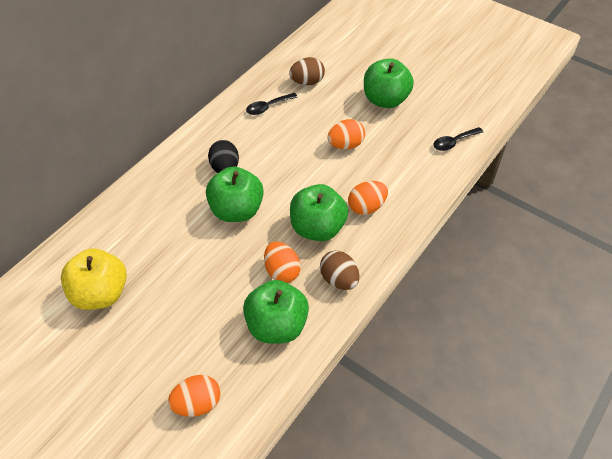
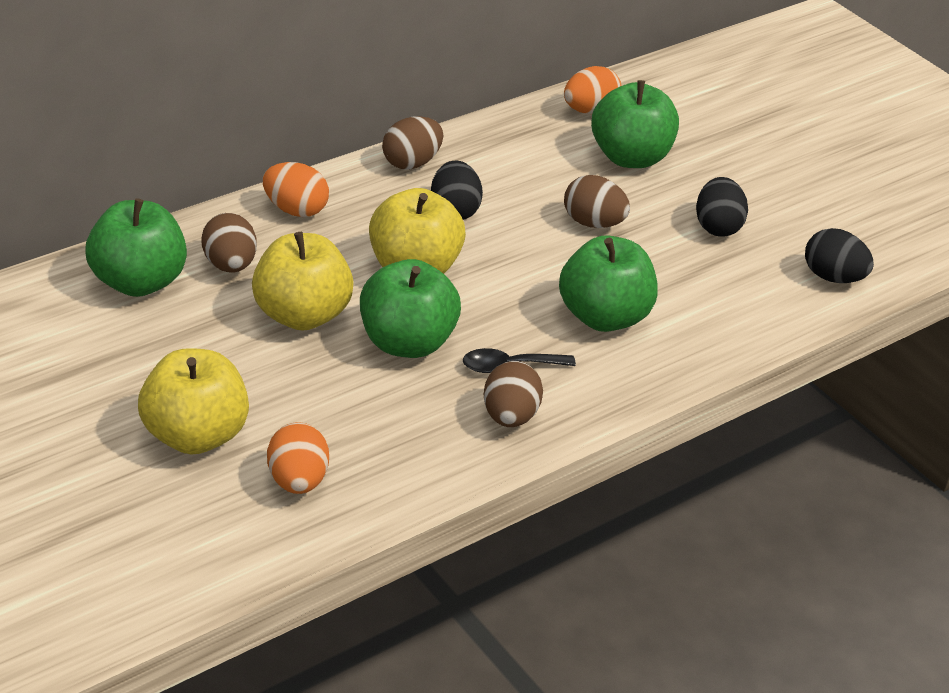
black egg: [208,140,239,173] = 1 -> [431,161,483,220] [696,177,748,237] [805,228,874,283] = 3
black spoon: [246,93,297,115] [433,127,483,151] = 2 -> [463,348,576,373] = 1
brown egg: [289,57,325,85] [320,250,359,290] = 2 -> [201,213,257,272] [382,116,443,170] [484,361,543,427] [564,175,630,228] = 4
orange egg: [168,375,220,417] [264,241,301,283] [328,119,365,149] [348,181,388,215] = 4 -> [263,162,329,217] [267,422,329,494] [564,66,622,114] = 3
yellow apple: [61,249,127,310] = 1 -> [138,348,249,454] [252,232,354,331] [369,188,466,274] = 3

